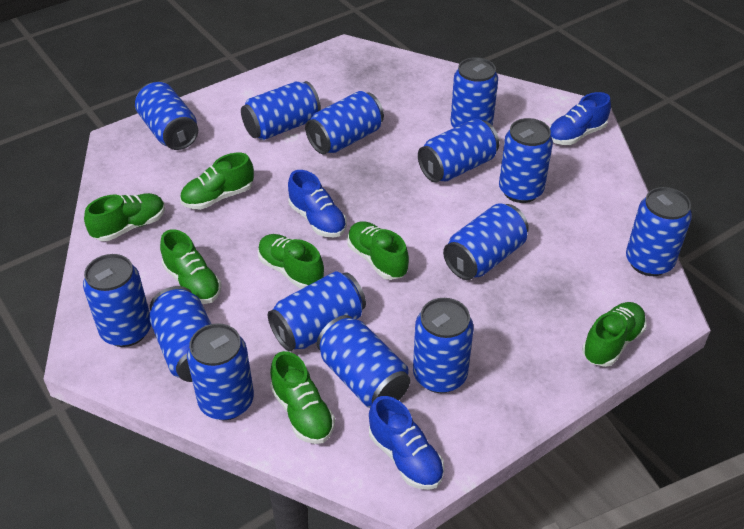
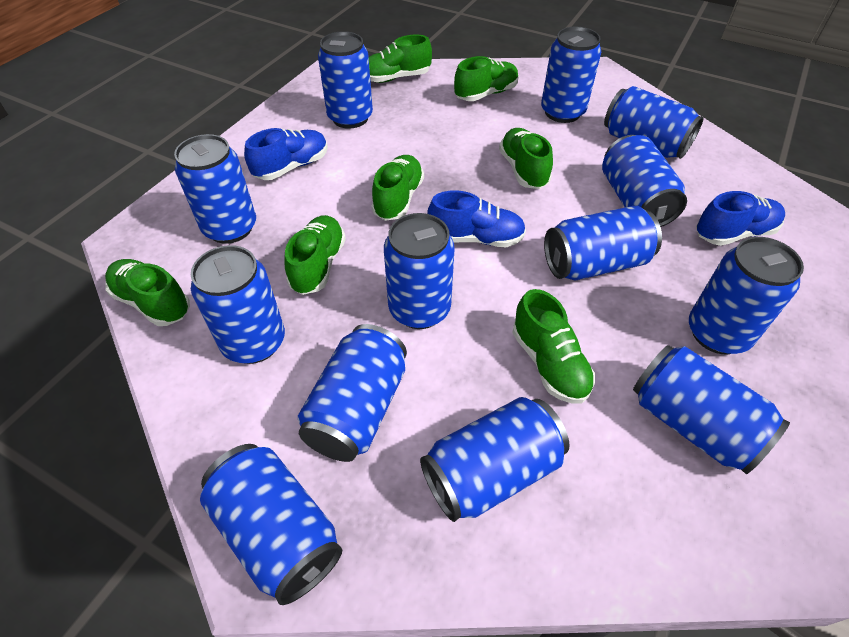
blue can: [83,254,151,347] [135,82,198,150] [149,286,211,382] [187,323,254,420] [241,81,321,140] [268,271,366,352] [305,91,384,155] [317,315,410,408] [413,298,474,393] [418,119,499,183] [443,203,529,280] [451,57,498,128] [499,118,553,203] [626,187,692,276] = 14 -> [174,134,256,244] [191,245,285,364] [200,444,342,605] [298,324,407,462] [318,31,373,129] [384,213,455,329] [420,397,570,522] [541,27,601,123] [544,206,662,280] [602,135,687,227] [604,86,704,159] [633,345,790,474] [689,237,804,354] = 13

